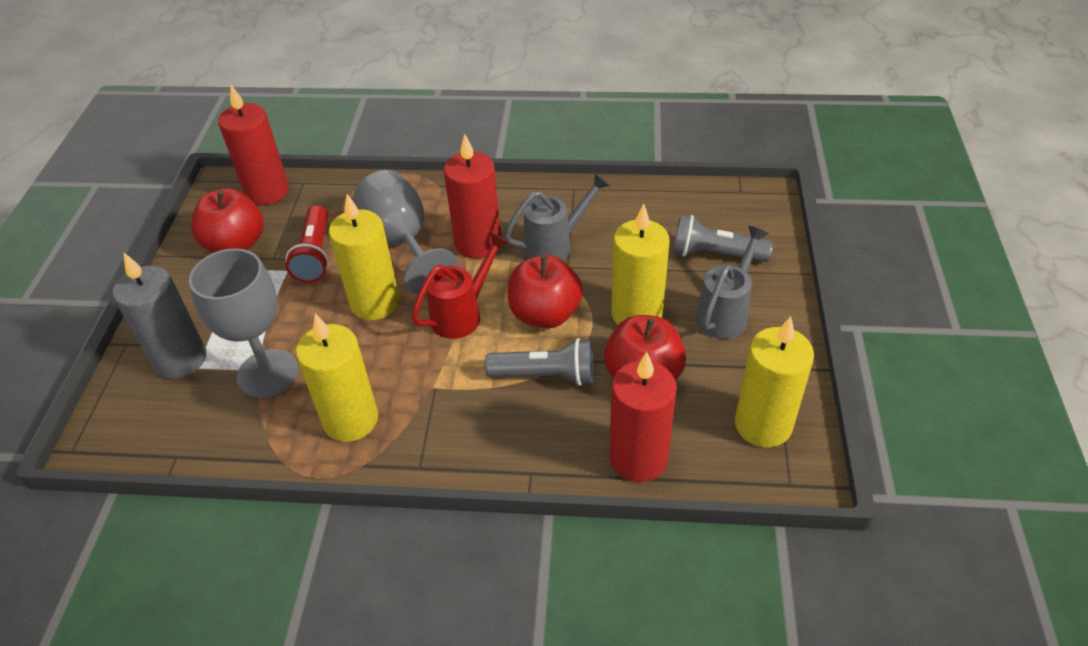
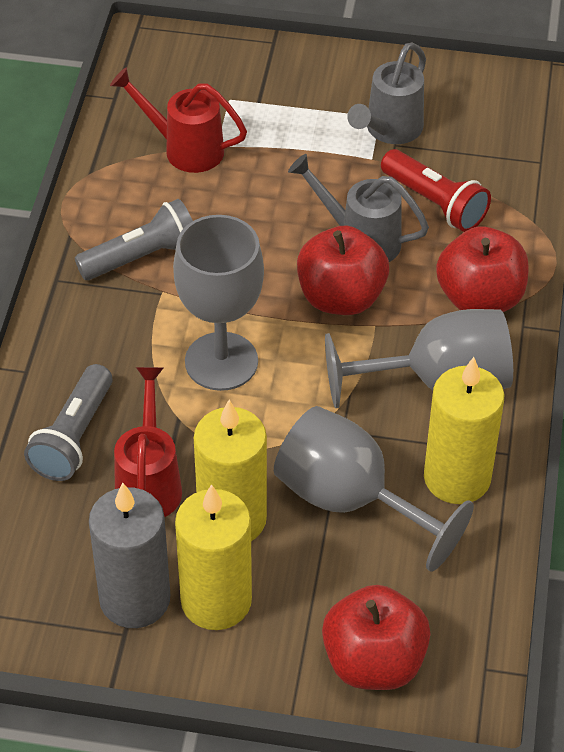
grey goblet: [189,248,299,398] [353,170,457,294] = 2 -> [173,215,264,391] [274,406,474,572] [325,309,513,408] = 3
red candle: [218,85,289,205] [444,134,501,259] [609,352,677,482] = 3 -> none = 0
red watering can: [411,232,509,339] = 1 -> [110,67,247,173] [114,367,182,517] = 2
yellow candle: [296,314,378,442] [329,194,400,320] [611,204,670,325] [735,316,814,447] = 4 -> [175,484,252,630] [194,400,267,541] [424,357,504,504] = 3

